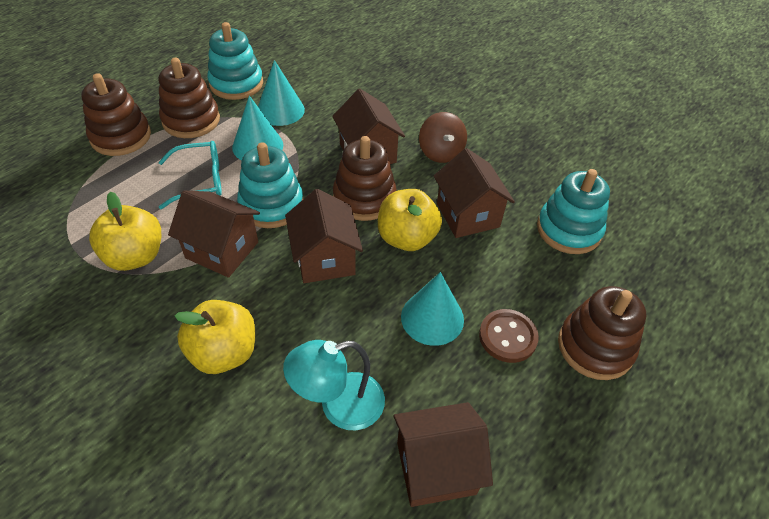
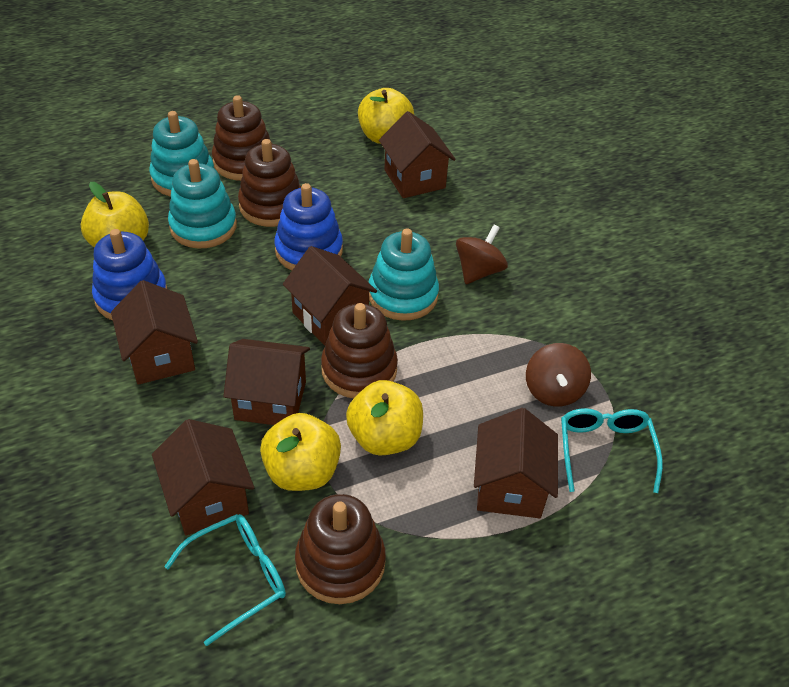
blue stacking toy: none = 0 -> [92,229,167,321] [274,183,343,270] = 2
brown button: [479,309,539,363] = 1 -> none = 0
brown house: [168,190,260,278] [285,189,363,283] [332,89,405,164] [393,402,493,507] [434,148,515,238] = 5 -> [111,280,198,385] [152,419,254,536] [223,339,310,425] [283,246,377,345] [379,111,456,198] [474,408,558,518] = 6
brown spinning top: [419,112,467,163] = 1 -> [456,225,508,284] [526,343,591,407] = 2
turquoise cone: [232,95,283,160] [258,60,305,126] [401,272,464,346] = 3 -> none = 0
turquoise glasses: [159,141,222,209] = 1 -> [164,514,286,646] [561,408,663,493] = 2
turquoise lamp: [283,340,385,430] = 1 -> none = 0
yellow apple: [89,192,161,271] [175,300,255,374] [378,189,442,251] = 3 -> [81,182,149,247] [260,413,341,491] [346,380,423,456] [358,88,414,144] = 4

